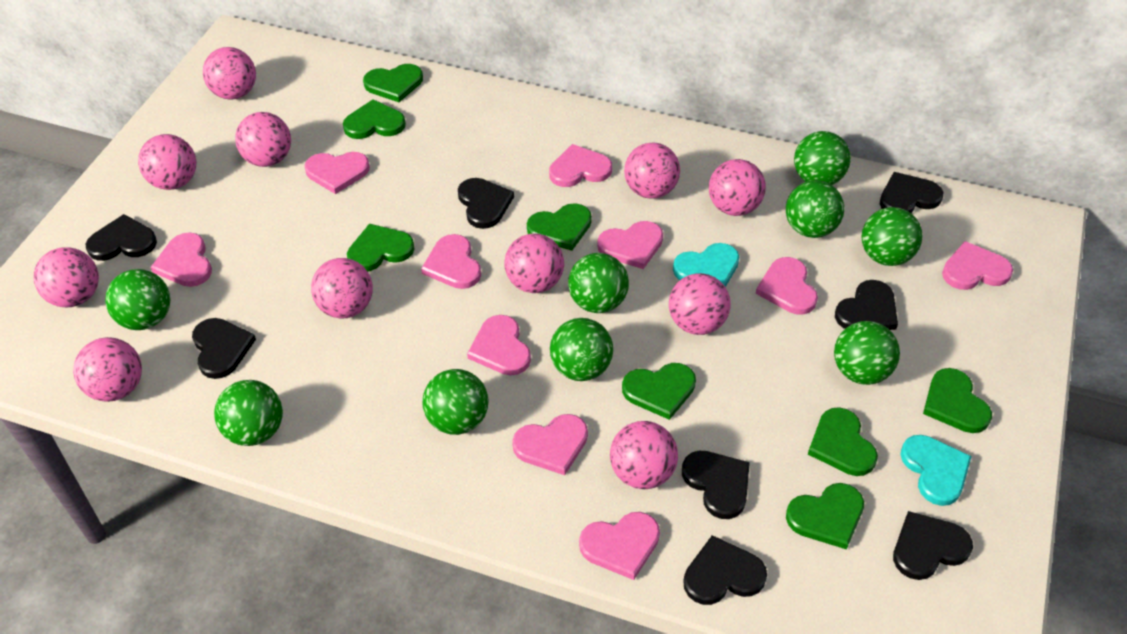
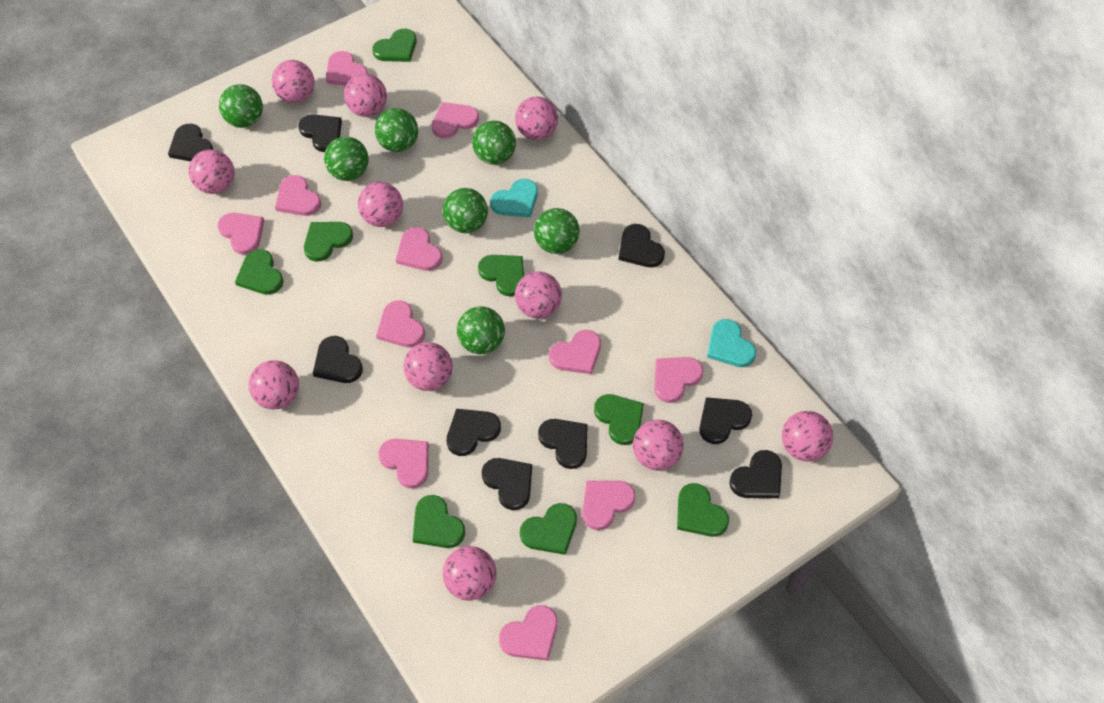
black heart: [86,214,157,261] [192,318,256,379] [458,178,514,229] [682,451,750,519] [683,535,767,605] [835,280,898,330] [880,172,943,213] [893,511,973,580] = 8 -> [168,124,214,162] [298,114,342,152] [313,336,363,383] [447,409,501,456] [482,458,532,510] [538,419,588,469] [619,224,665,267] [699,397,752,444] [729,450,782,498] = 9
green ball: [105,269,170,330] [214,380,283,446] [423,369,488,435] [550,318,613,381] [568,253,629,313] [786,180,844,238] [794,131,851,185] [834,321,900,385] [861,207,923,266] = 9 -> [219,84,263,128] [324,136,369,181] [375,108,418,152] [443,188,488,233] [457,306,505,354] [472,121,516,165] [534,208,580,254] = 7
pink heart: [150,232,212,287] [304,152,370,194] [421,234,481,289] [467,315,531,376] [512,414,588,475] [549,144,612,187] [579,512,660,580] [597,221,663,269] [756,257,818,314] [942,241,1013,290] = 10 -> [217,213,264,255] [275,175,321,216] [326,51,368,86] [376,301,425,347] [378,439,429,488] [396,227,443,271] [432,102,479,138] [499,605,558,661] [549,330,601,374] [582,481,636,530] [654,357,703,403] = 11

